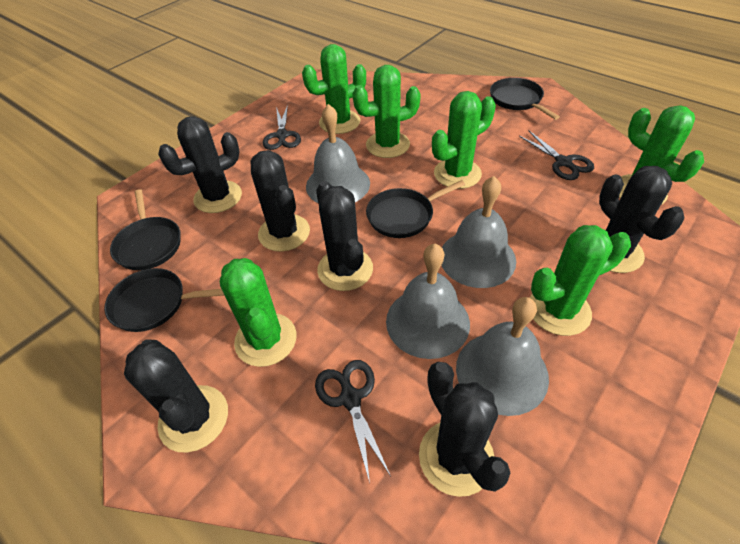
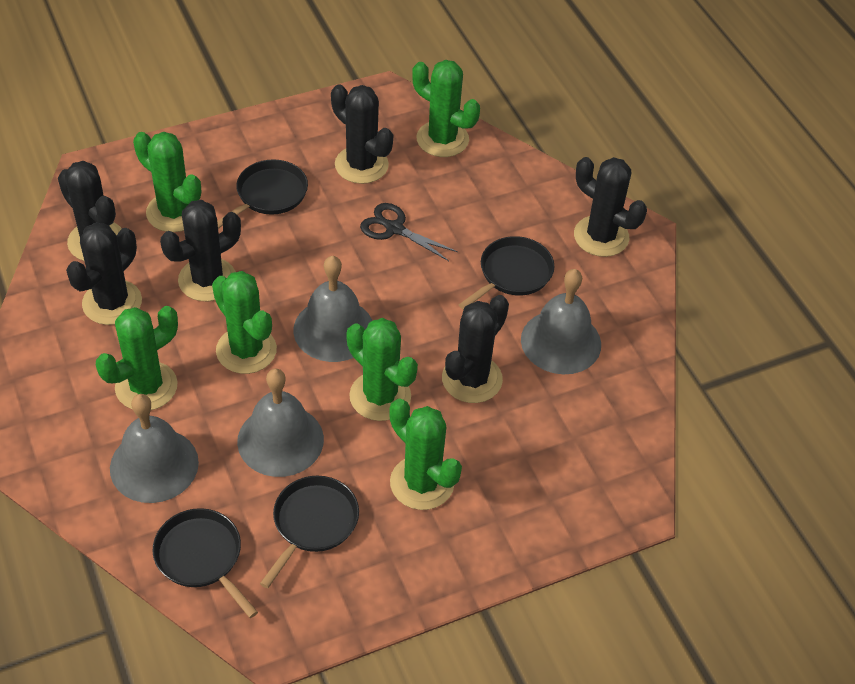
black scissors: [263,105,301,150] [315,360,391,483] [519,131,594,180] = 3 -> [360,203,458,261] = 1

